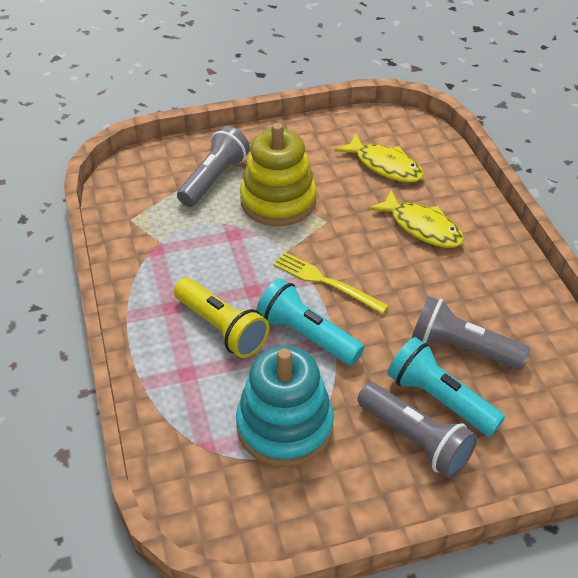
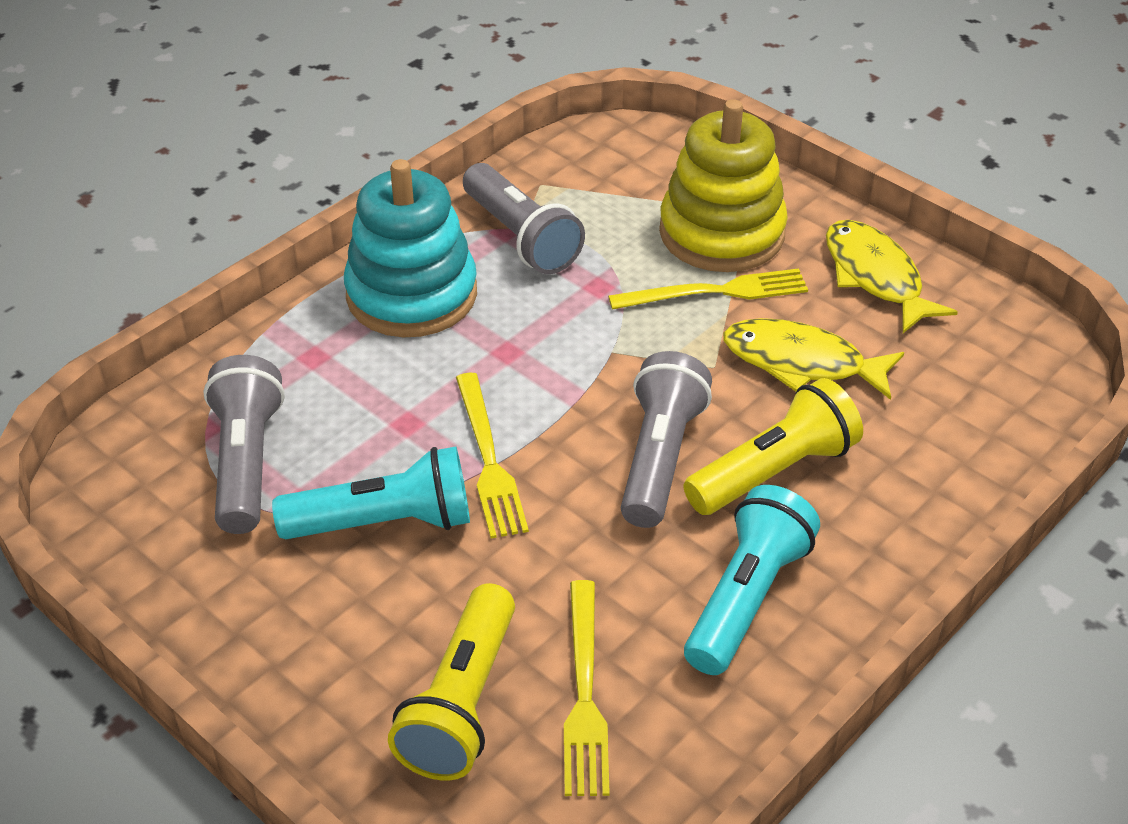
yellow flashlight: [174,278,269,358] = 1 -> [388,583,515,780] [683,378,863,515] = 2
yellow fork: [273,252,389,314] = 1 -> [456,373,529,539] [564,580,610,796] [608,268,808,310] = 3

